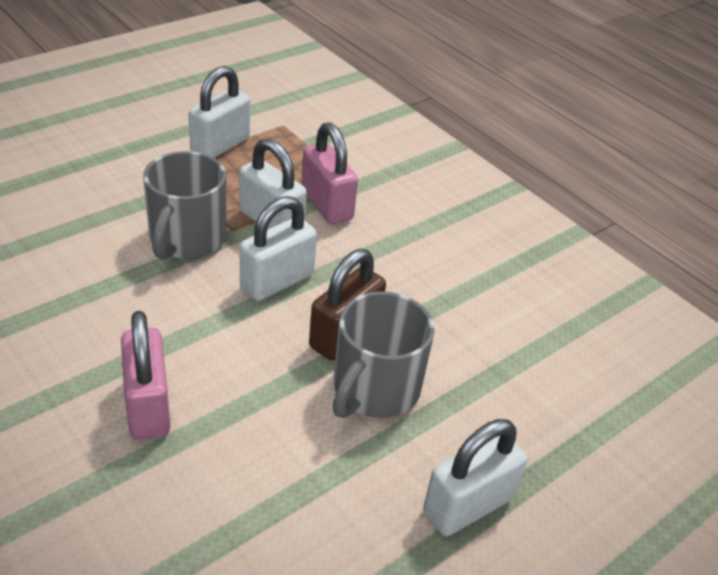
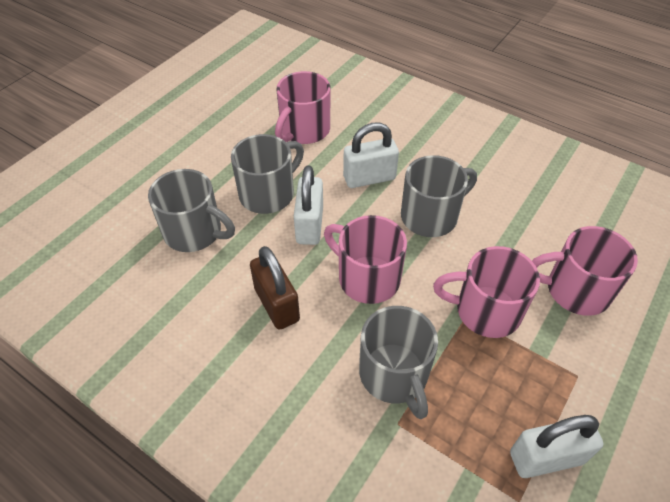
grey mug: [143,151,227,260] [333,291,435,418] = 2 -> [148,169,235,252] [231,134,304,214] [359,306,438,419] [401,155,477,237] = 4
pink mug: none = 0 -> [275,71,330,144] [324,215,407,304] [433,246,540,338] [532,226,638,316] = 4
pink padlock: [121,311,171,439] [301,122,358,224] = 2 -> none = 0
white padlock: [189,66,250,158] [239,138,307,230] [240,196,317,301] [423,419,527,536] = 4 -> [294,165,323,245] [343,123,399,188] [510,415,604,478] = 3

